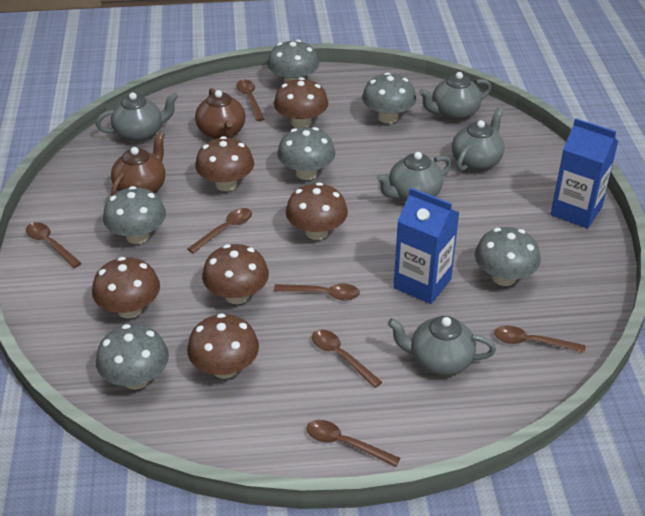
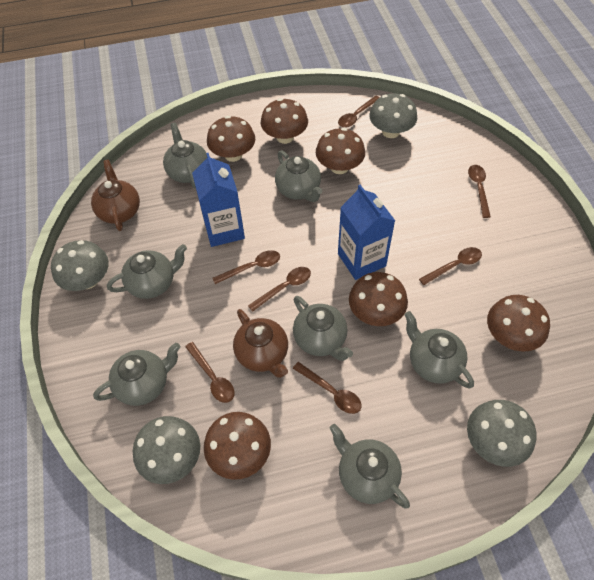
grey mushroom: [96,324,169,390] [103,186,166,244] [267,40,319,83] [277,127,335,180] [362,72,416,124] [475,227,540,286] = 6 -> [51,240,109,291] [133,416,200,484] [369,93,417,138] [467,400,536,467] = 4
grey teapot: [96,92,178,142] [376,152,451,201] [388,316,496,376] [419,72,491,121] [452,108,504,172] = 5 -> [93,343,180,406] [107,244,187,299] [163,123,207,188] [275,150,322,202] [293,296,353,361] [330,424,410,508] [404,311,474,388] = 7

